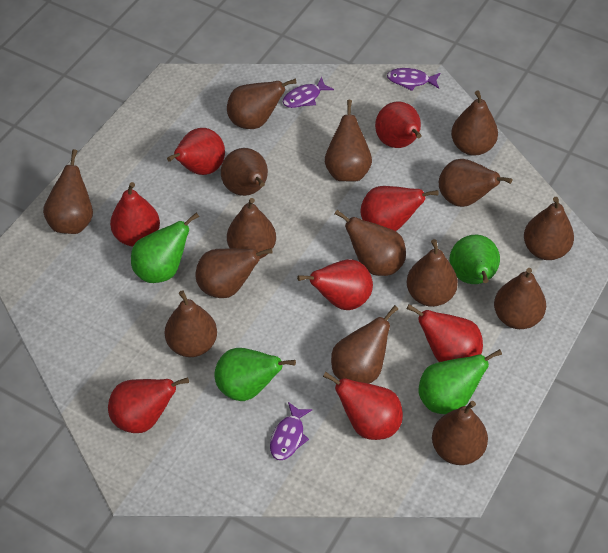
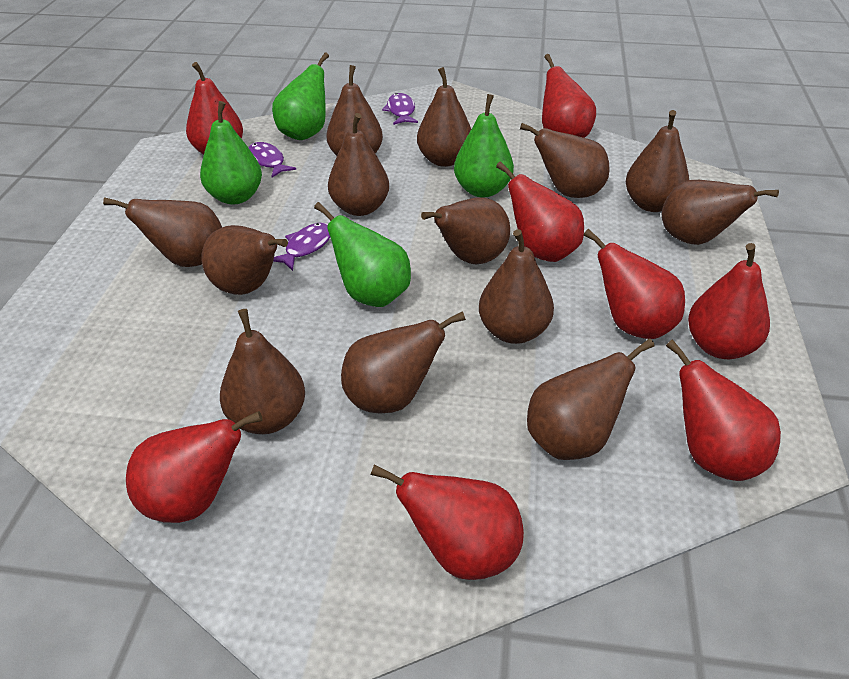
brown pear: [43,149,93,234] [165,290,217,357] [196,248,273,298] [221,148,268,196] [227,79,297,129] [227,198,276,259] [325,100,372,181] [331,305,398,384] [335,210,406,276] [406,239,458,307] [432,401,488,465] [439,159,512,207] [451,90,498,156] [494,268,546,329] [524,197,574,260] = 15 -> [103,197,222,267] [201,225,288,295] [220,309,305,434] [326,65,383,156] [328,113,389,216] [341,311,466,413] [417,67,471,167] [421,197,510,264] [479,229,554,344] [520,123,610,198] [527,338,654,460] [626,110,689,212] [662,180,779,245] = 13

